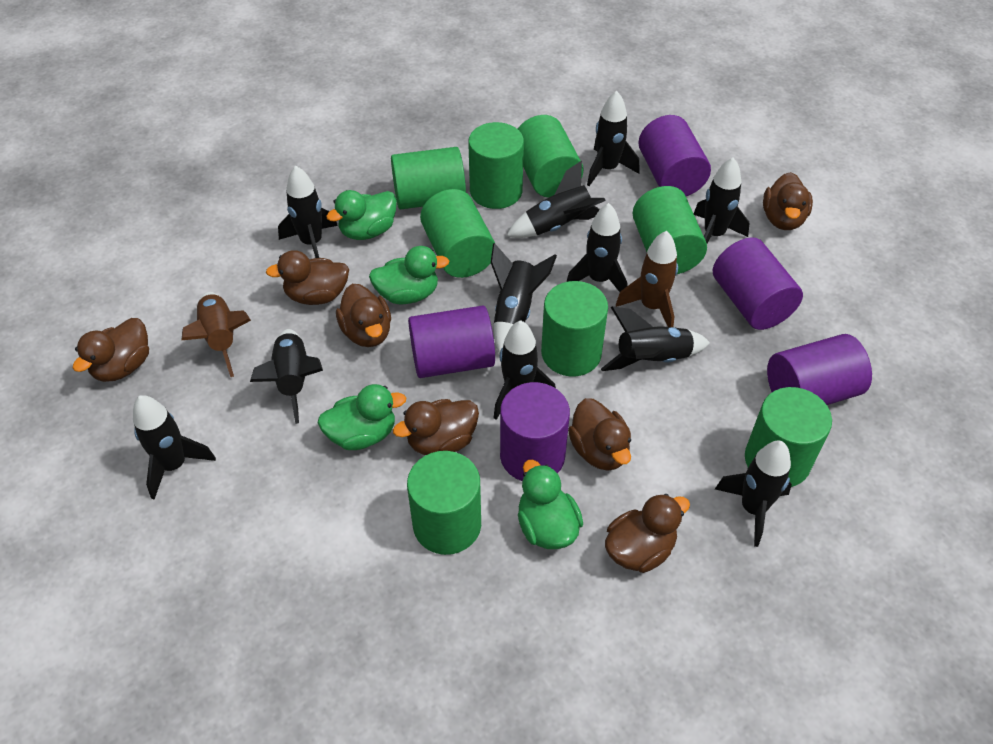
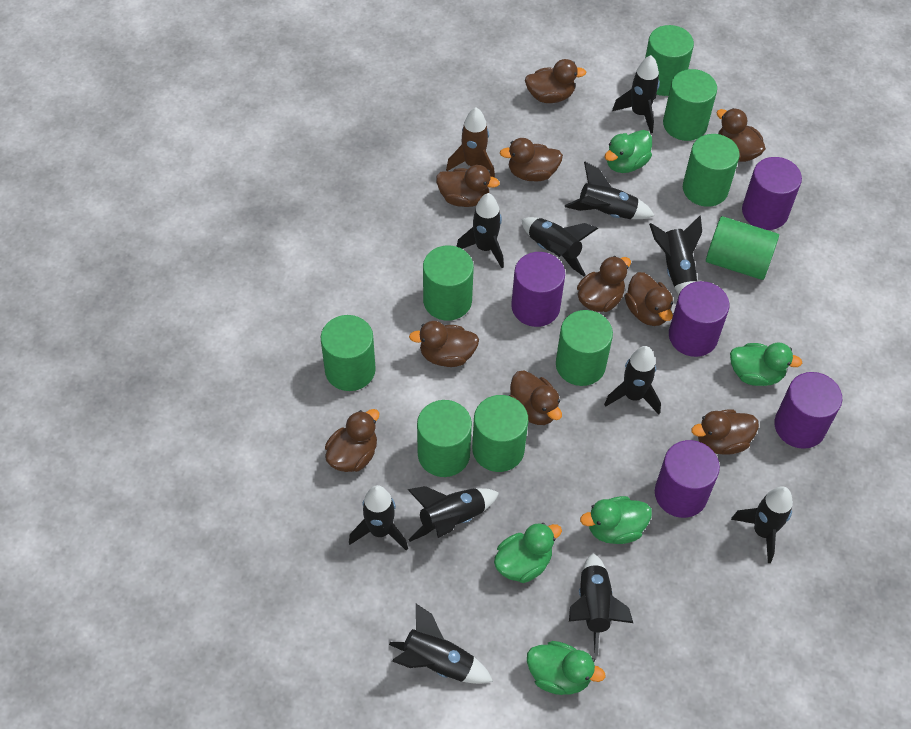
brown duck: [73,318,149,382] [266,250,349,305] [336,284,391,347] [393,399,479,455] [568,398,631,471] [605,494,690,573] [763,172,813,230] = 7 -> [325,409,379,472] [409,321,479,367] [436,165,500,207] [500,138,563,181] [509,370,562,425] [525,59,586,103] [577,256,631,312] [625,272,673,326] [692,410,759,454] [716,108,766,162] = 10
brown rocket: [182,292,251,377] [616,231,678,327] = 2 -> [446,108,495,178] = 1
green cylinder: [391,147,466,209] [407,451,481,555] [420,189,495,278] [468,122,524,209] [518,115,584,198] [541,281,608,377] [633,186,707,274] [745,387,832,487] = 8 -> [321,315,376,391] [417,400,472,477] [423,245,474,321] [472,395,528,472] [556,310,613,386] [645,25,694,96] [663,69,717,141] [683,134,740,207] [706,216,779,280] = 9
green duck: [318,384,406,450] [326,190,397,240] [369,246,449,304] [518,460,583,549] = 4 -> [494,523,562,583] [527,641,605,695] [580,496,652,544] [605,130,652,173] [730,342,802,386] = 5

